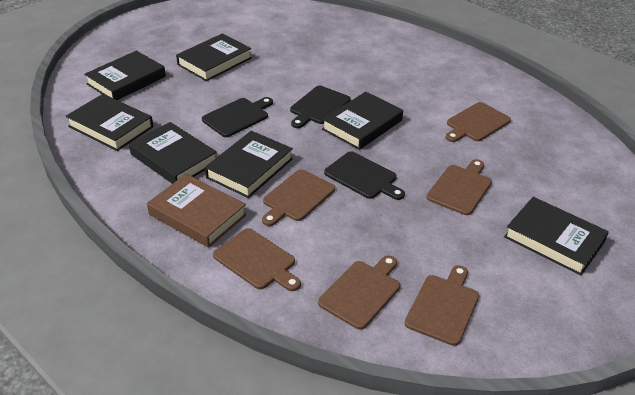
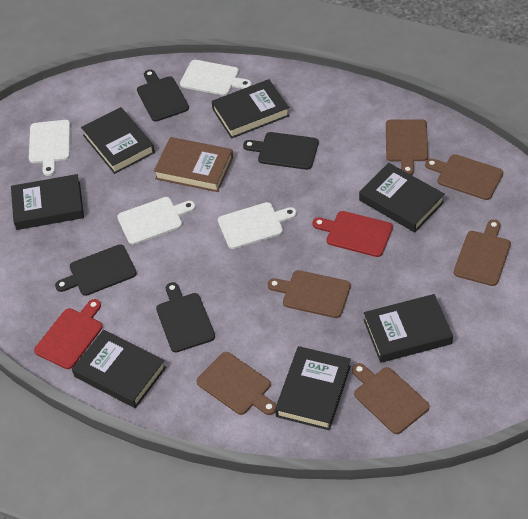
black cutting board: [202,97,273,137] [290,86,350,128] [324,151,405,200] = 3 -> [55,244,137,296] [137,70,189,122] [156,282,215,352] [243,132,319,170] = 4
red cutting board: none = 0 -> [34,299,103,369] [312,211,393,257] = 2
white cutting board: none = 0 -> [29,120,70,176] [117,197,195,245] [180,60,252,96] [218,202,297,249] = 4

